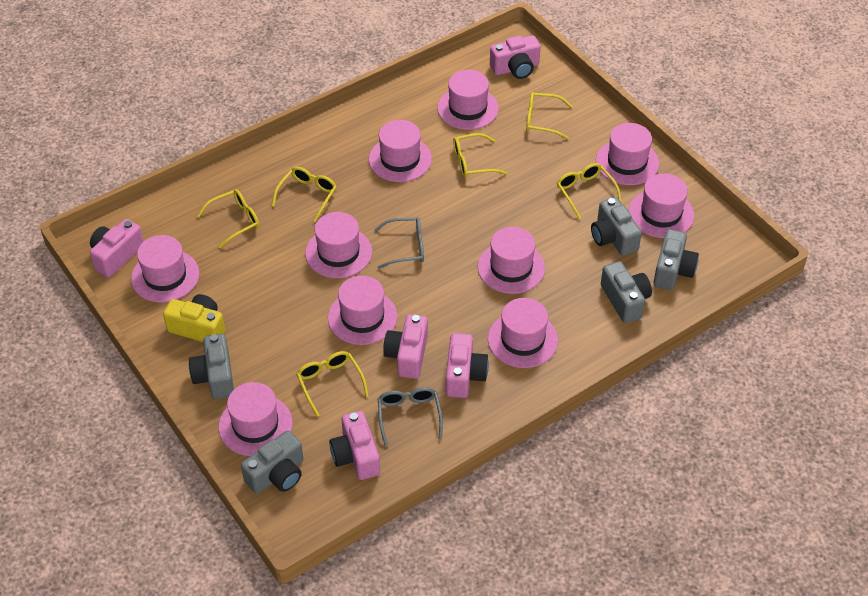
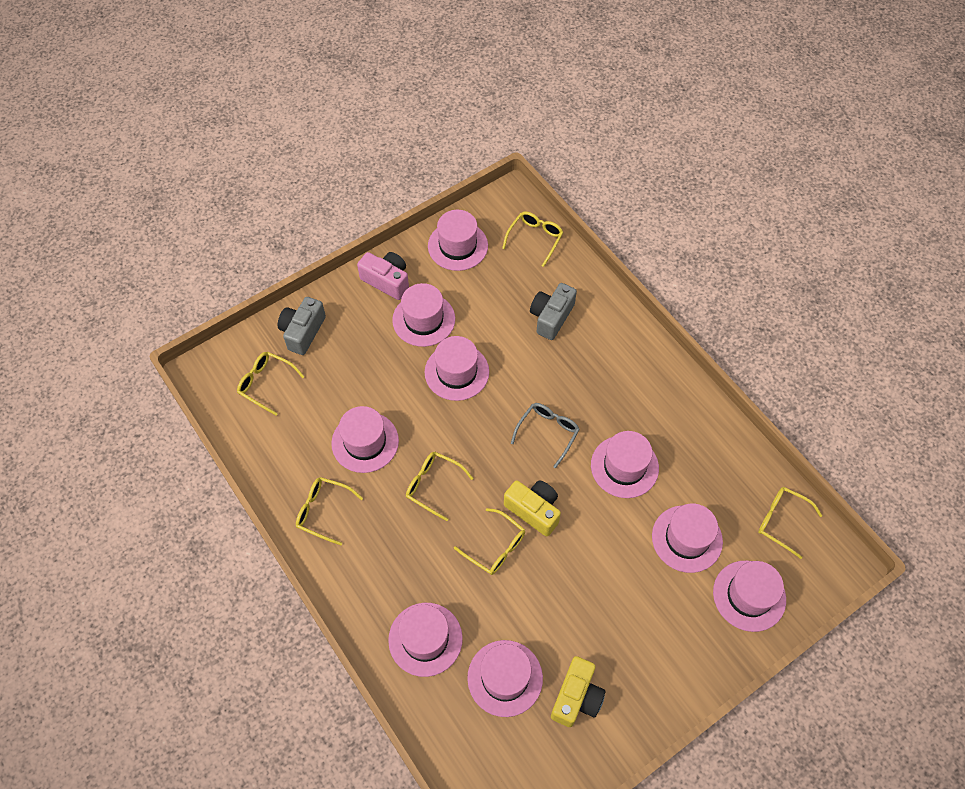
grey camera: [189,334,234,399] [241,430,303,494] [591,197,642,256] [601,261,652,323] [653,229,699,290] = 5 -> [278,297,326,355] [530,283,577,340] = 2
grey glasses: [374,217,424,269] [378,387,443,446] = 2 -> [511,403,580,468] = 1
pink camera: [90,219,144,277] [329,411,380,480] [383,314,428,379] [446,333,489,398] [490,35,541,79] = 5 -> [357,252,409,300] = 1
pink hat: [131,235,199,302] [219,382,293,456] [305,212,372,278] [328,276,397,345] [369,120,432,182] [437,70,499,130] [478,227,545,294] [488,298,558,368] [596,123,659,185] [629,173,694,238] = 10 -> [331,406,399,473] [388,603,463,677] [392,283,455,347] [425,336,489,401] [428,210,488,271] [467,640,543,717] [591,431,659,498] [652,503,723,573] [713,561,786,632] = 9
yellow camera: [163,294,225,342] = 1 -> [504,480,561,537] [551,656,606,727] = 2

